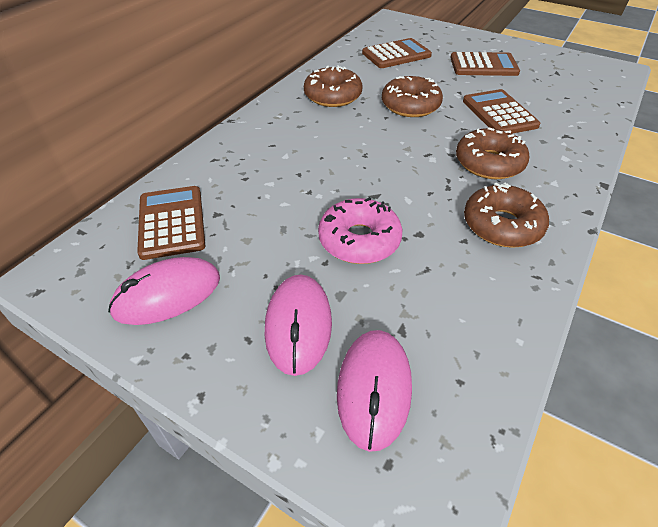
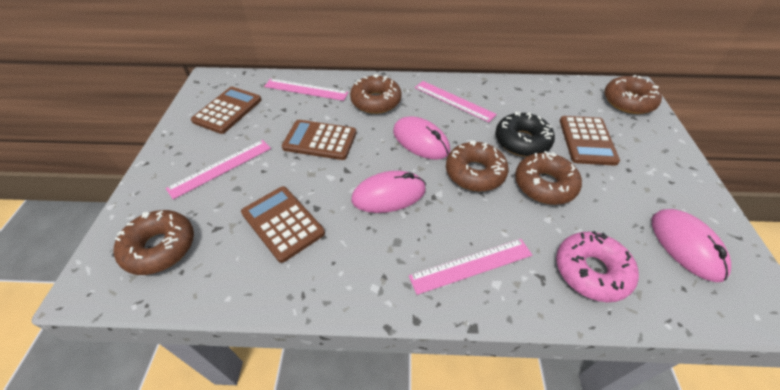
black donut: none = 0 -> [495,112,555,157] = 1
brown donut: [304,65,362,107] [382,76,443,117] [456,127,529,179] [464,183,549,248] = 4 -> [114,210,194,275] [350,74,402,114] [446,140,509,191] [515,151,582,205] [604,75,662,114] = 5
pink ruler: none = 0 -> [166,140,271,200] [264,79,349,101] [409,239,532,295] [415,81,497,122] = 4

